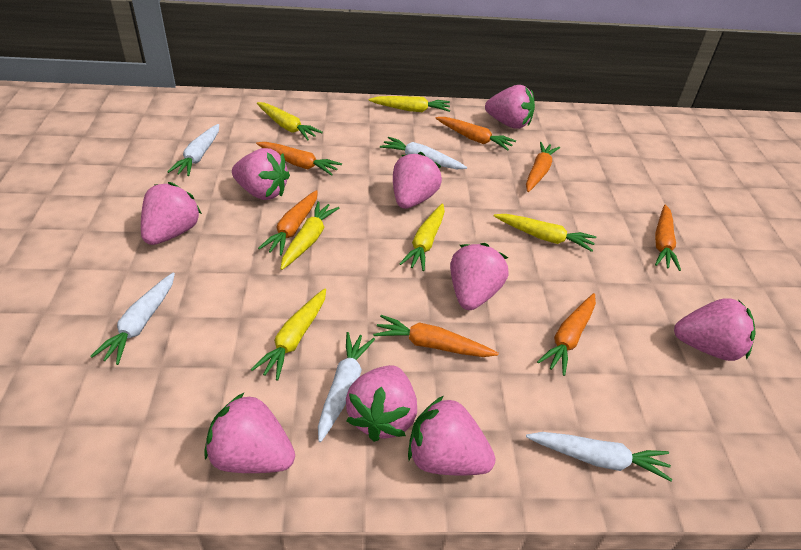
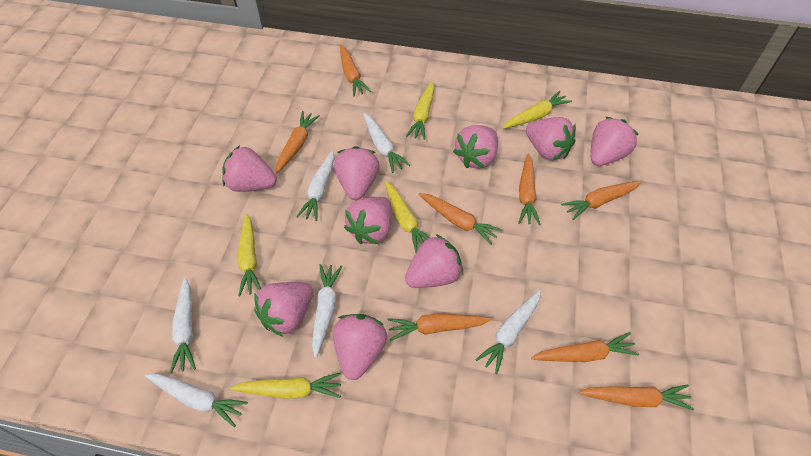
orange carrot: [256,142,342,176] [258,190,318,256] [373,315,499,357] [435,117,516,150] [526,142,560,192] [537,293,596,376] [655,205,681,271] = 7 -> [275,111,320,174] [340,44,371,96] [388,313,492,341] [419,193,502,245] [518,153,540,225] [531,332,639,362] [561,181,642,220] [578,384,694,411] = 8
white carrot: [90,272,175,365] [167,124,219,176] [318,332,375,442] [380,137,467,169] [526,432,672,481] = 5 -> [145,374,248,427] [170,277,196,374] [296,150,335,221] [312,264,342,358] [363,113,410,173] [475,290,541,374] = 6
yellow carrot: [251,289,326,381] [257,102,323,140] [280,201,339,270] [368,96,450,112] [400,203,445,271] [494,214,596,252] = 6 -> [230,373,341,399] [238,213,261,296] [385,181,429,253] [406,81,435,140] [502,91,572,129] = 5

